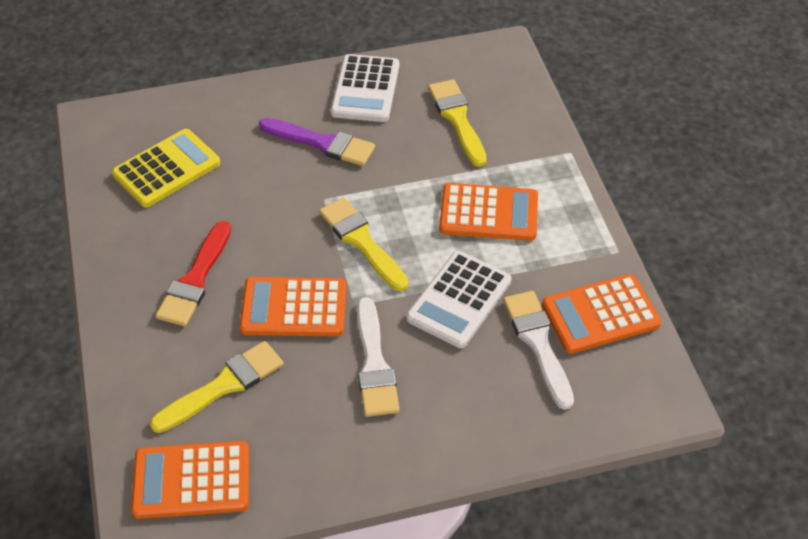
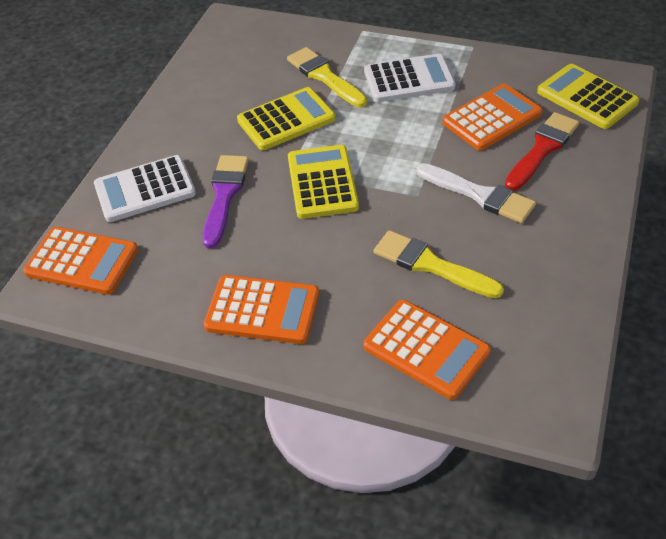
white brush: [357,297,400,417] [503,291,574,410] = 2 -> [416,163,536,223] = 1
yellow brush: [150,341,284,433] [319,197,408,291] [428,79,487,167] = 3 -> [287,47,367,107] [374,230,504,298] = 2
yellow calculator: [112,129,220,208] = 1 -> [237,87,336,150] [288,145,359,219] [537,64,639,129] = 3

